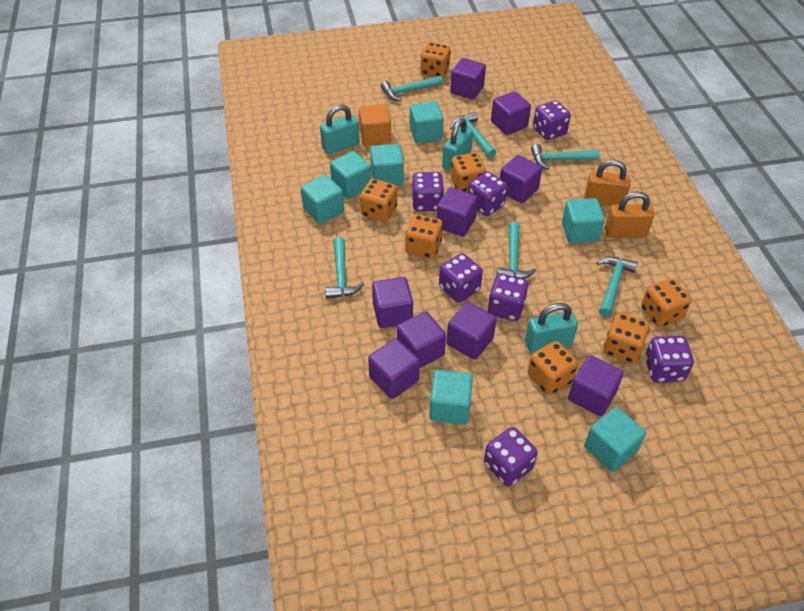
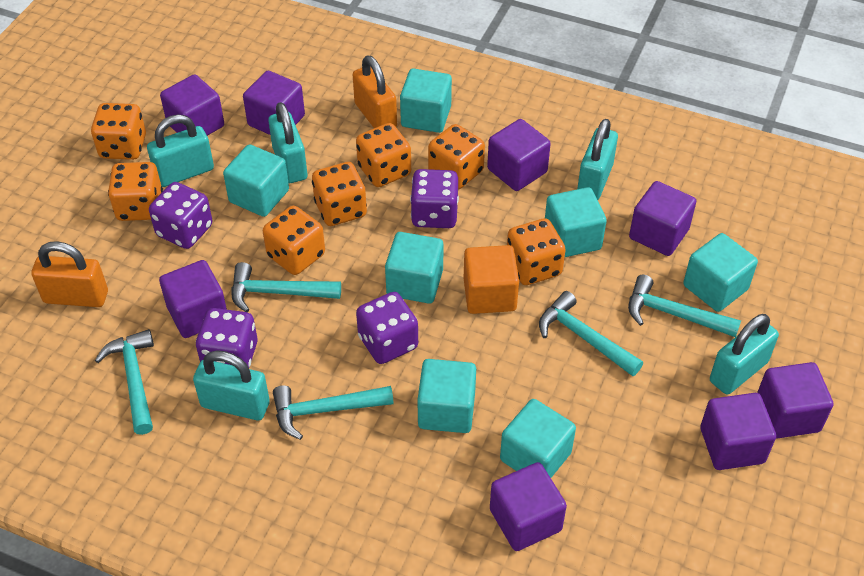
purple cube: [368,338,420,399] [372,277,413,328] [397,311,446,368] [436,187,478,237] [447,302,497,360] [450,58,486,99] [491,91,531,135] [500,155,542,203] [568,355,624,416] = 9 -> [159,260,227,338] [160,74,224,136] [243,71,305,135] [487,119,551,191] [490,462,567,551] [629,181,696,256] [700,393,776,470] [757,362,833,439] = 8
purple dice: [412,172,444,211] [439,253,483,303] [468,171,508,216] [484,427,538,487] [488,273,529,321] [533,100,571,140] [645,336,694,383] = 7 -> [149,182,213,249] [196,308,258,367] [356,292,418,364] [410,169,459,228] = 4
turquoise hammer: [325,237,364,299] [381,76,443,101] [450,112,497,158] [497,222,536,279] [531,144,600,170] [597,257,638,317] = 6 -> [95,329,154,435] [232,262,341,312] [273,385,394,440] [539,291,643,376] [628,275,741,337] = 5
turquoise padlock: [320,105,360,154] [442,118,473,172] [525,303,578,353] = 3 -> [147,115,214,187] [193,350,270,420] [268,102,307,183] [577,119,618,200] [710,314,779,395] = 5

